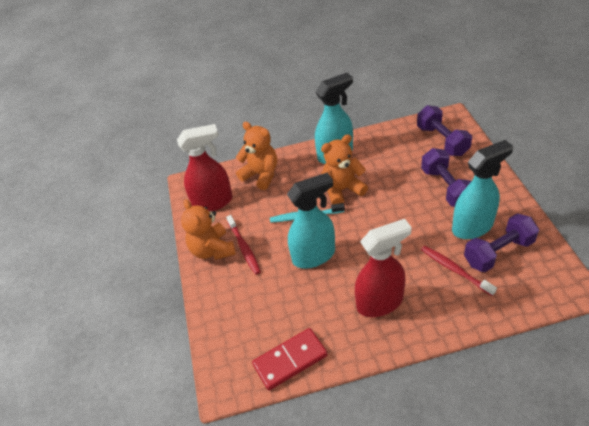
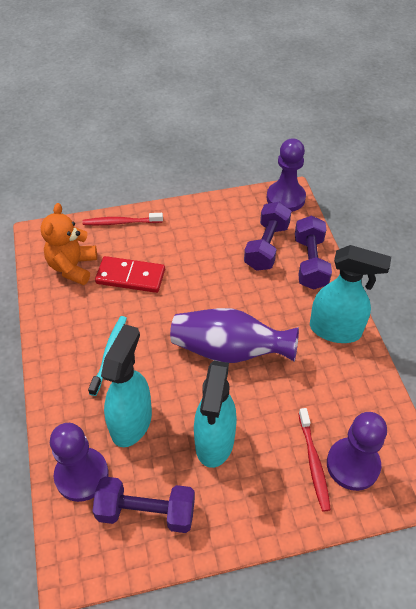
orange teddy bear: [181,199,236,260] [236,122,277,190] [321,134,368,205] = 3 -> [41,203,97,285] = 1
purple pawn: none = 0 -> [50,423,109,502] [267,138,306,212] [327,412,387,491] = 3
purple vase: none = 0 -> [170,308,299,363] = 1
red spray bottle: [177,124,233,212] [355,219,412,317] = 2 -> none = 0

